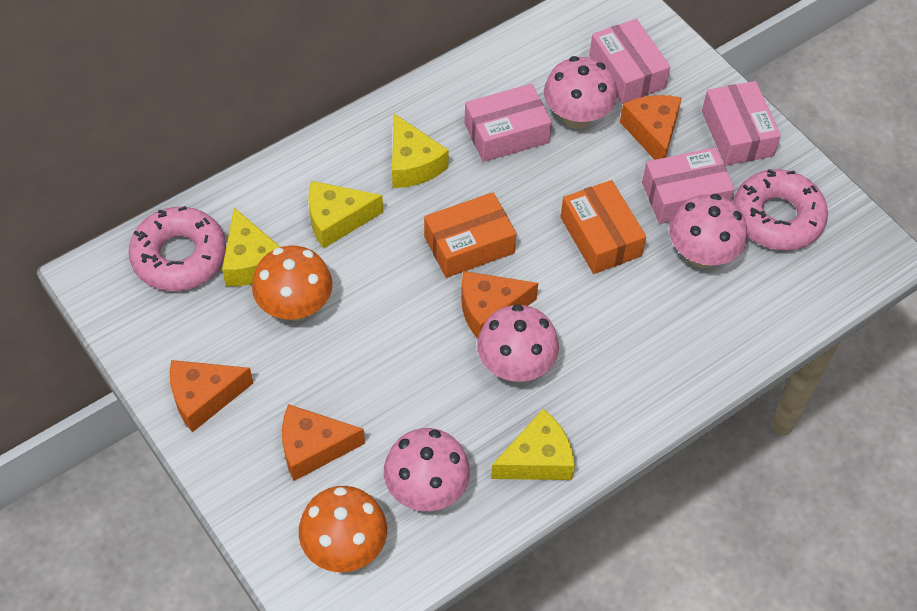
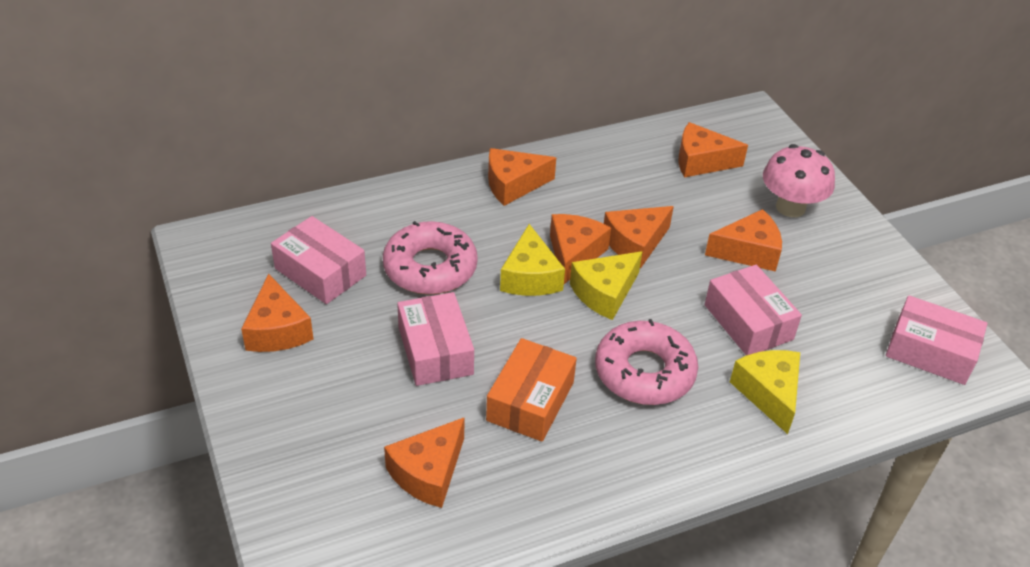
orange box: [424,192,516,278] [560,180,646,274] = 2 -> [486,338,577,442] = 1
orange cheese: [170,360,253,432] [282,404,365,481] [461,271,538,339] [620,95,682,160] = 4 -> [241,274,314,352] [384,418,464,508] [488,148,556,206] [550,214,611,284] [604,206,674,269] [679,122,748,178] [705,209,782,272] = 7
orange mushroom: [252,246,333,321] [299,486,387,572] = 2 -> none = 0
pink mushroom: [384,428,470,511] [477,304,559,382] [544,56,617,129] [669,194,747,268] = 4 -> [763,144,835,217] = 1
yellow cheese: [222,208,280,286] [308,181,383,249] [392,114,449,188] [491,409,575,480] = 4 -> [500,224,565,296] [570,251,643,320] [730,350,800,434] = 3

